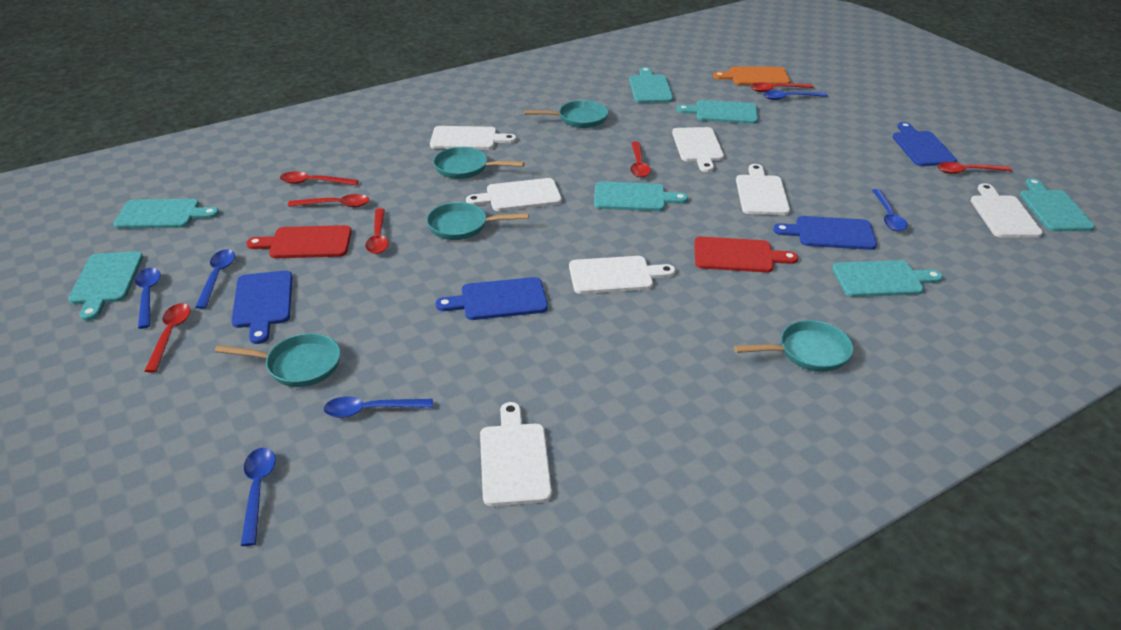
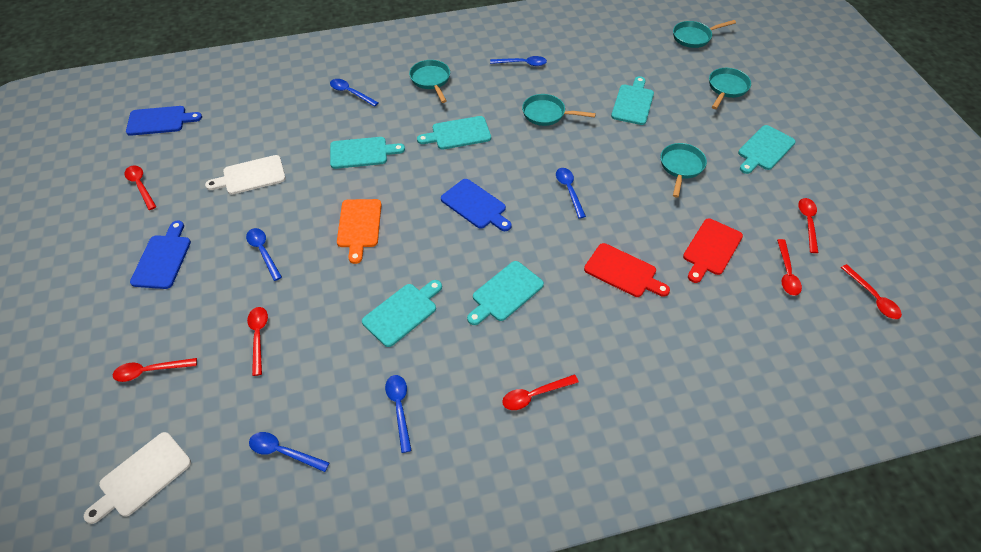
blue cutting board: [231,271,292,344] [436,277,548,320] [773,216,877,250] [893,122,957,166] = 4 -> [126,106,202,136] [130,220,191,289] [441,179,512,231] = 3
turquoise cutting board: [68,251,143,321] [113,199,219,229] [594,182,688,211] [629,67,673,103] [676,100,758,124] [832,260,943,297] [1020,178,1095,231] = 7 -> [330,137,405,169] [362,280,442,347] [417,116,491,150] [467,261,544,325] [611,76,654,125] [738,125,796,174] = 6
white cutting board: [430,126,516,150] [466,178,562,211] [480,402,552,506] [569,256,675,294] [672,127,724,172] [736,164,790,215] [971,183,1043,238] = 7 -> [84,432,191,524] [205,155,286,195] = 2

